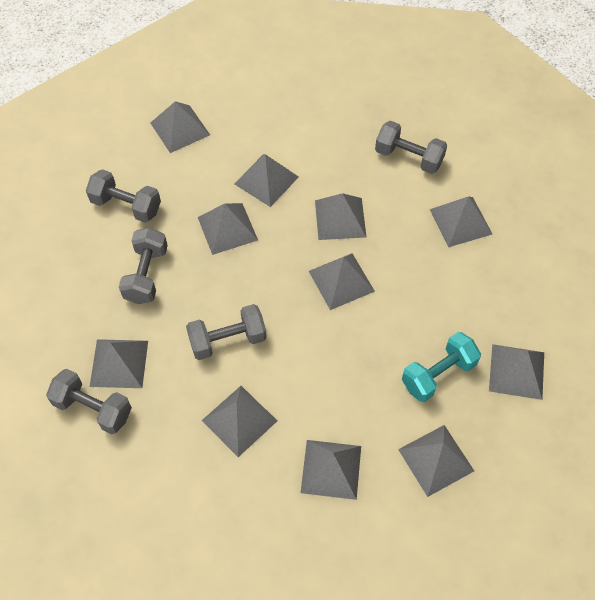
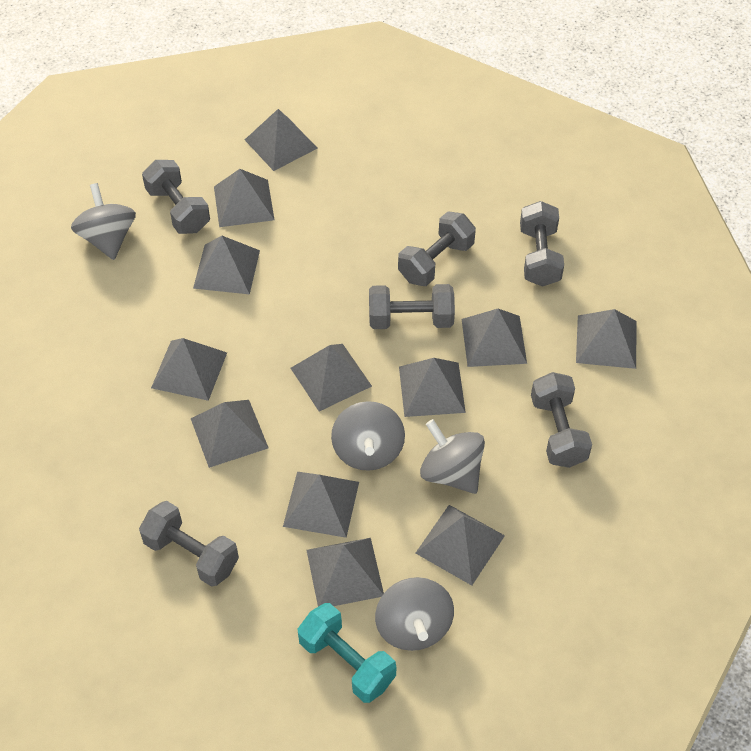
grey dumbbell: [46,369,132,434] [86,169,161,223] [119,227,168,304] [186,304,267,360] [375,121,447,174] = 5 -> [139,501,239,587] [142,160,210,234] [369,284,455,329] [398,212,476,286] [520,201,564,287] [531,372,592,468] = 6
grey pyramid: [90,339,148,388] [151,101,210,153] [198,203,258,255] [202,386,277,457] [234,154,299,207] [301,440,361,500] [309,253,375,310] [315,193,366,240] [398,425,474,497] [430,196,492,247] [489,344,544,400] = 11 -> [151,338,227,401] [191,400,269,468] [193,236,260,294] [214,169,274,227] [245,109,317,171] [283,472,359,538] [291,344,372,411] [306,538,384,607] [399,358,466,417] [416,505,505,586] [462,309,527,367] [576,309,637,369] = 12
grey spinning top: none = 0 -> [71,183,136,260] [331,401,405,471] [375,577,454,651] [420,419,485,494] = 4

